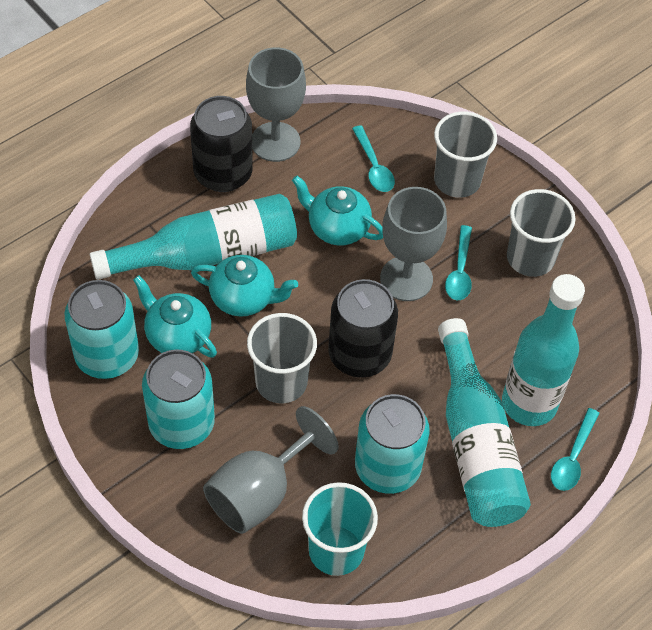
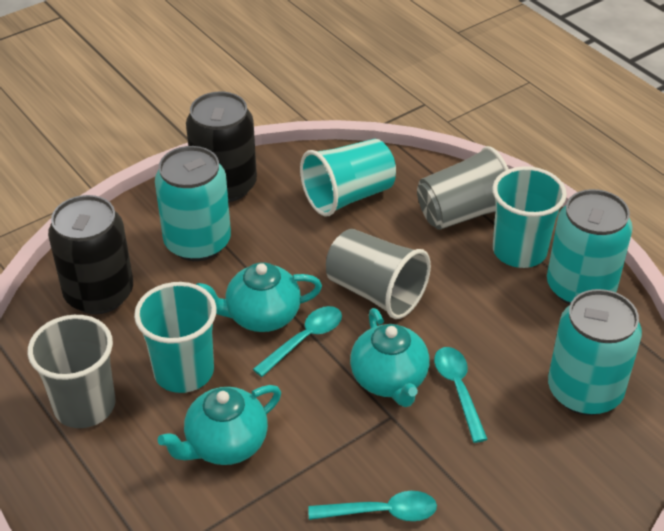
grey goblet: [203,406,339,534] [246,47,306,162] [380,187,447,301] = 3 -> none = 0
turquoise bottle: [90,194,297,280] [438,318,531,527] [502,274,585,426] = 3 -> none = 0
turquoise cup: [302,482,378,576] = 1 -> [134,282,217,393] [300,139,396,216] [492,166,567,268] = 3

